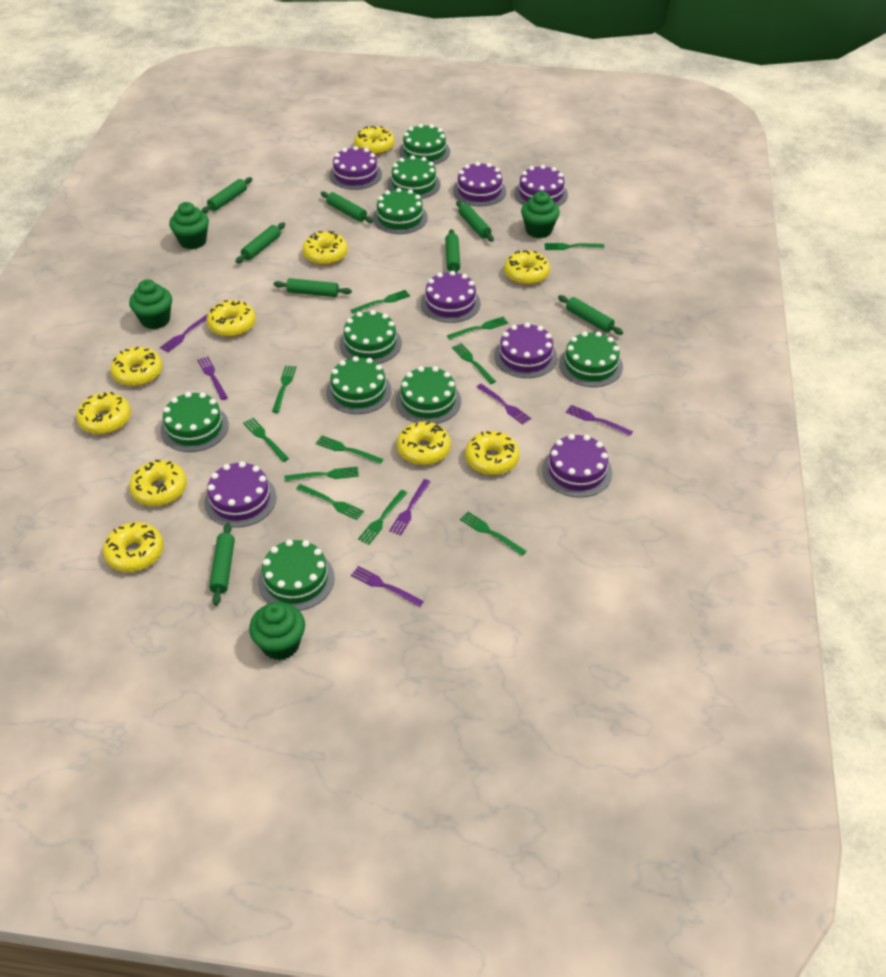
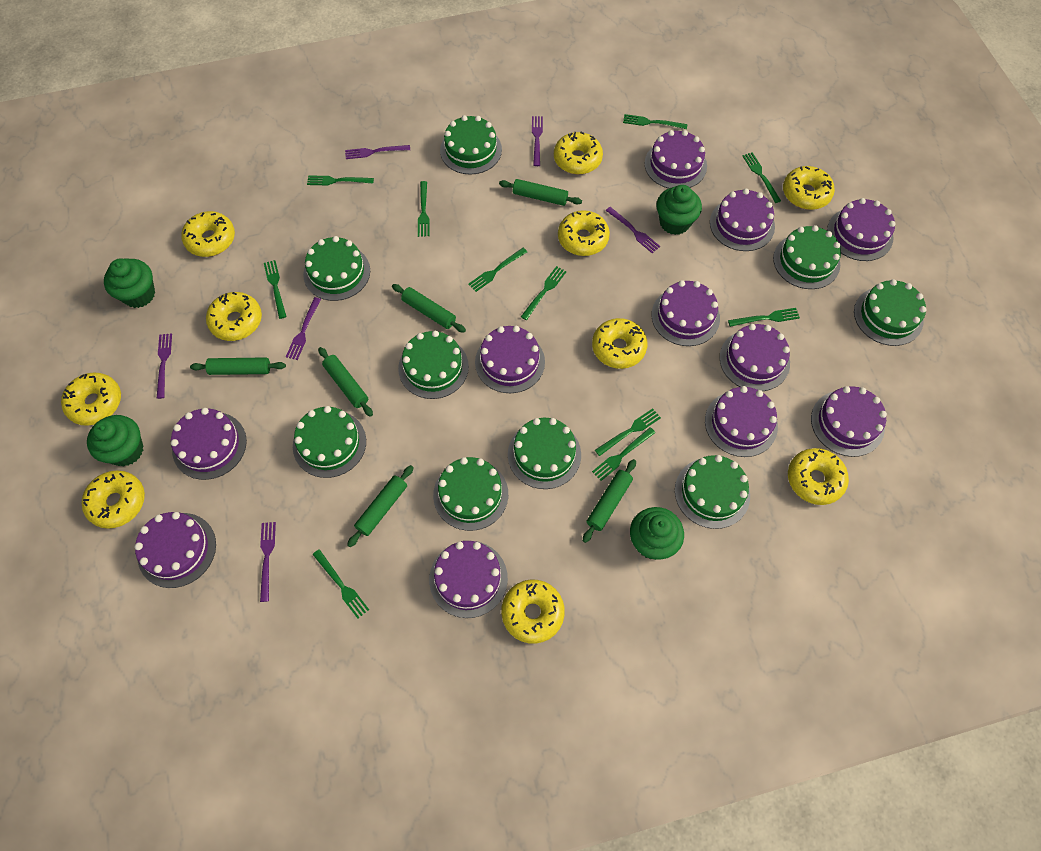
green rolling pin: [201,177,252,213] [209,523,235,605] [236,223,285,263] [274,278,352,297] [321,191,373,223] [445,229,460,273] [456,201,494,242] [558,295,623,335] = 8 -> [190,357,286,375] [318,347,373,417] [347,465,414,547] [392,284,466,332] [499,179,582,206] [583,459,636,543] = 6
purple cake: [204,461,277,528] [329,146,382,190] [421,271,481,323] [453,162,506,206] [494,322,557,378] [514,165,568,206] [542,434,612,498] = 7 -> [134,512,216,588] [171,408,247,480] [429,541,508,618] [475,326,545,393] [645,130,707,189] [652,280,720,346] [705,386,778,457] [710,188,775,251] [720,324,790,391] [811,386,887,457] [827,198,896,261] = 11

